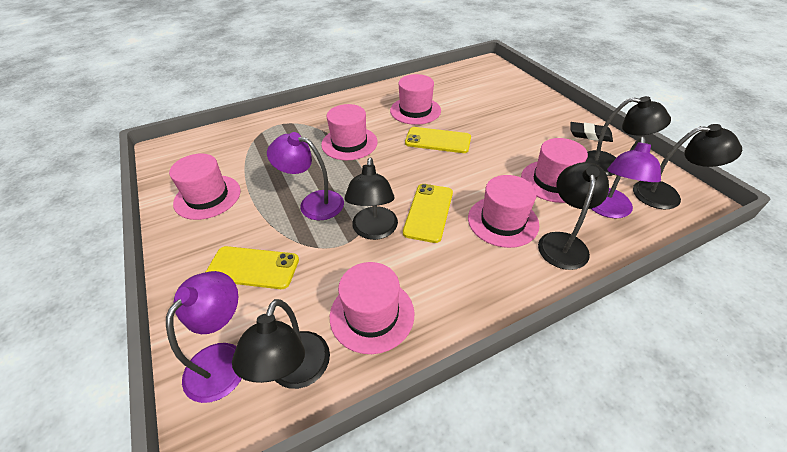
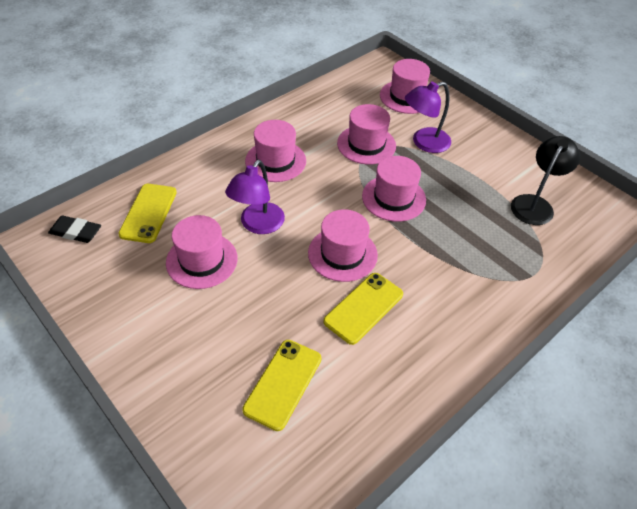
black lamp: [232,299,330,389] [344,157,398,240] [538,162,609,270] [586,96,671,176] [633,124,742,209] = 5 -> [511,136,580,225] = 1
purple lamp: [166,271,242,403] [267,132,344,220] [592,137,661,218] = 3 -> [225,160,285,234] [405,82,451,153] = 2

